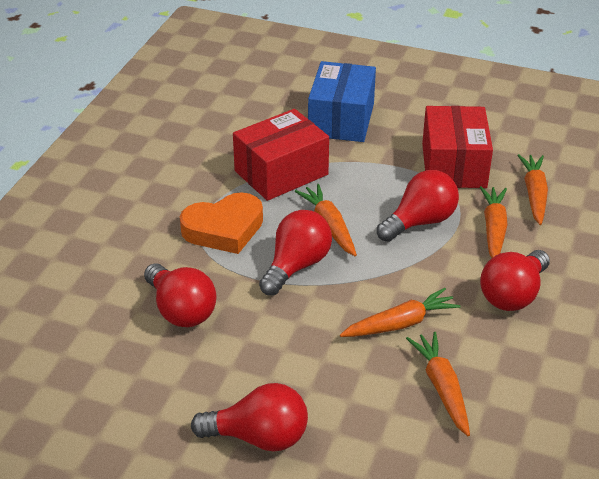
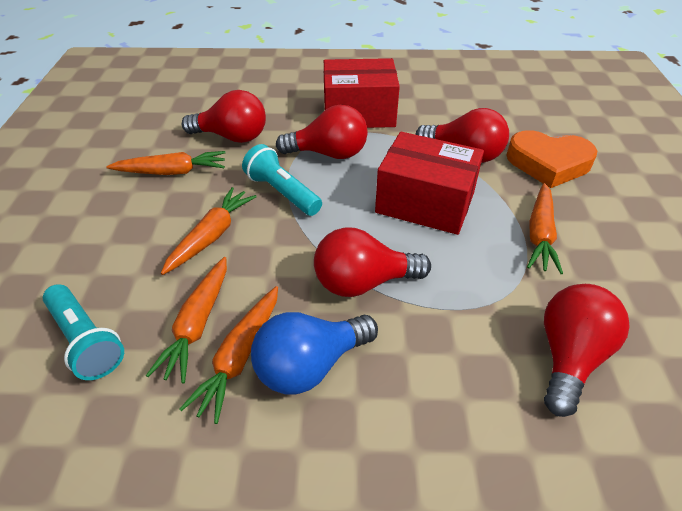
blue box: [308,61,376,142] = 1 -> none = 0
blue light bulb: none = 0 -> [251,312,378,394] = 1
turquoise flashlight: none = 0 -> [43,284,124,380] [242,144,322,216] = 2

